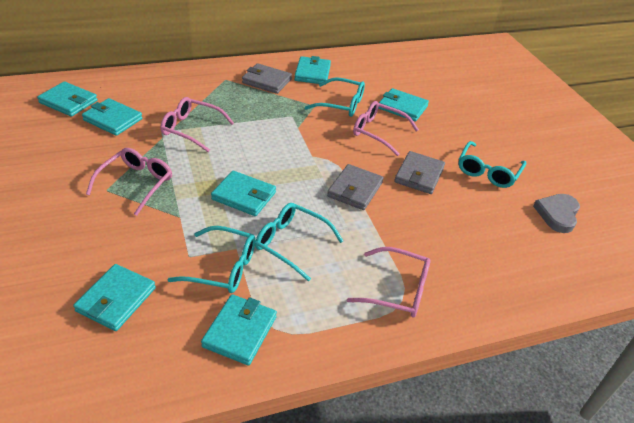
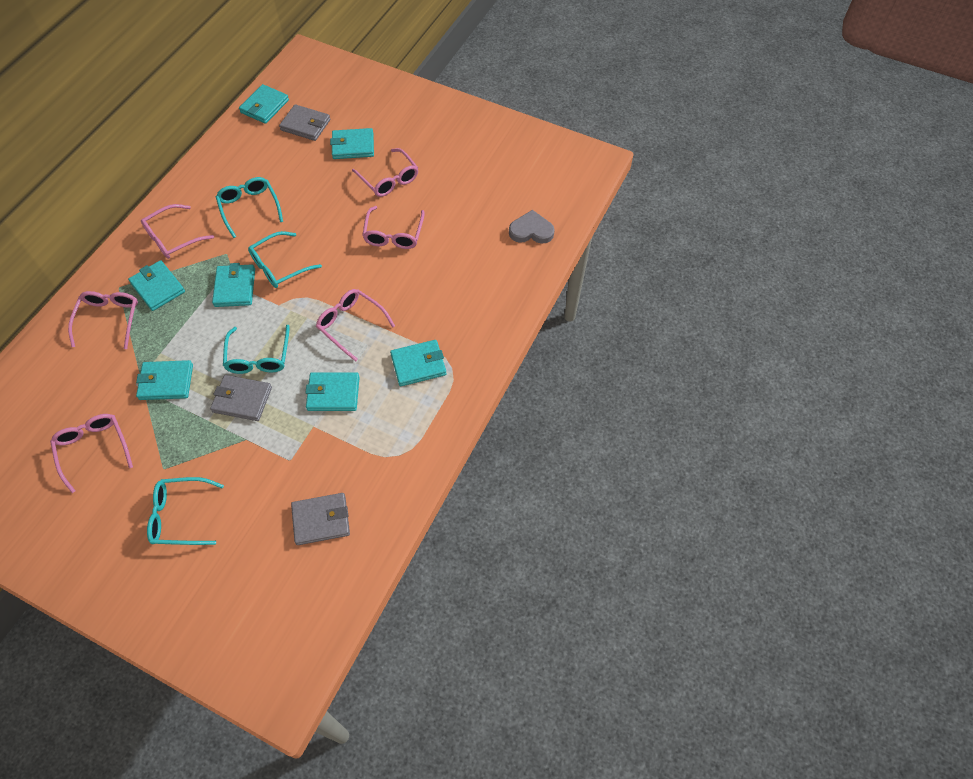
pink glasses: [86,148,172,216] [161,97,234,152] [347,247,431,317] [353,101,419,156] = 4 -> [50,414,133,493] [68,291,138,349] [141,204,214,259] [316,289,395,362] [352,148,418,197] [362,206,425,249] = 6

